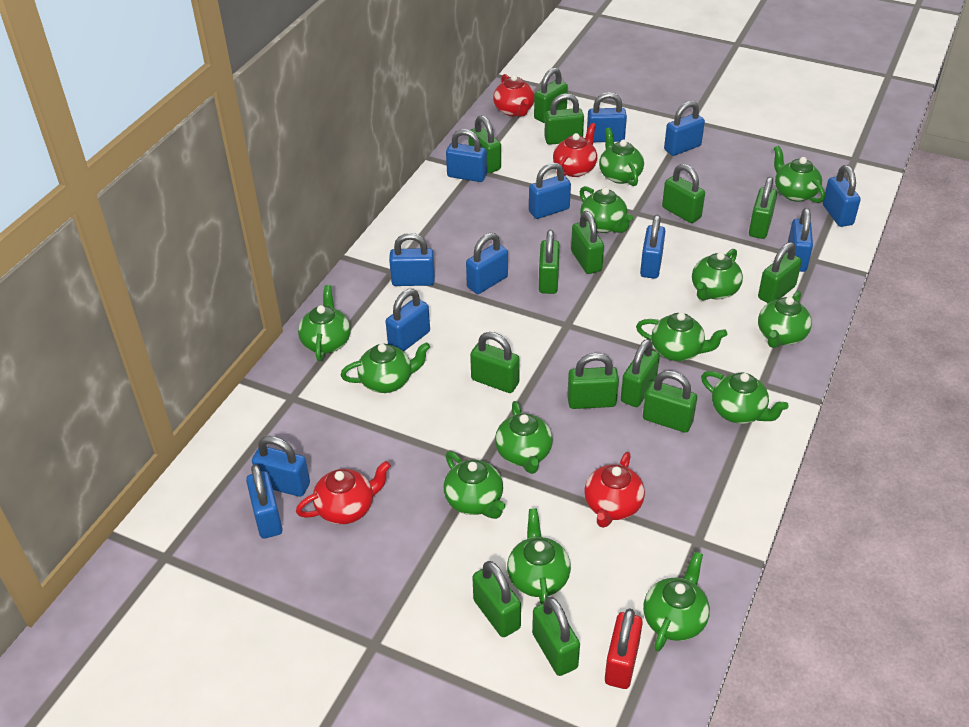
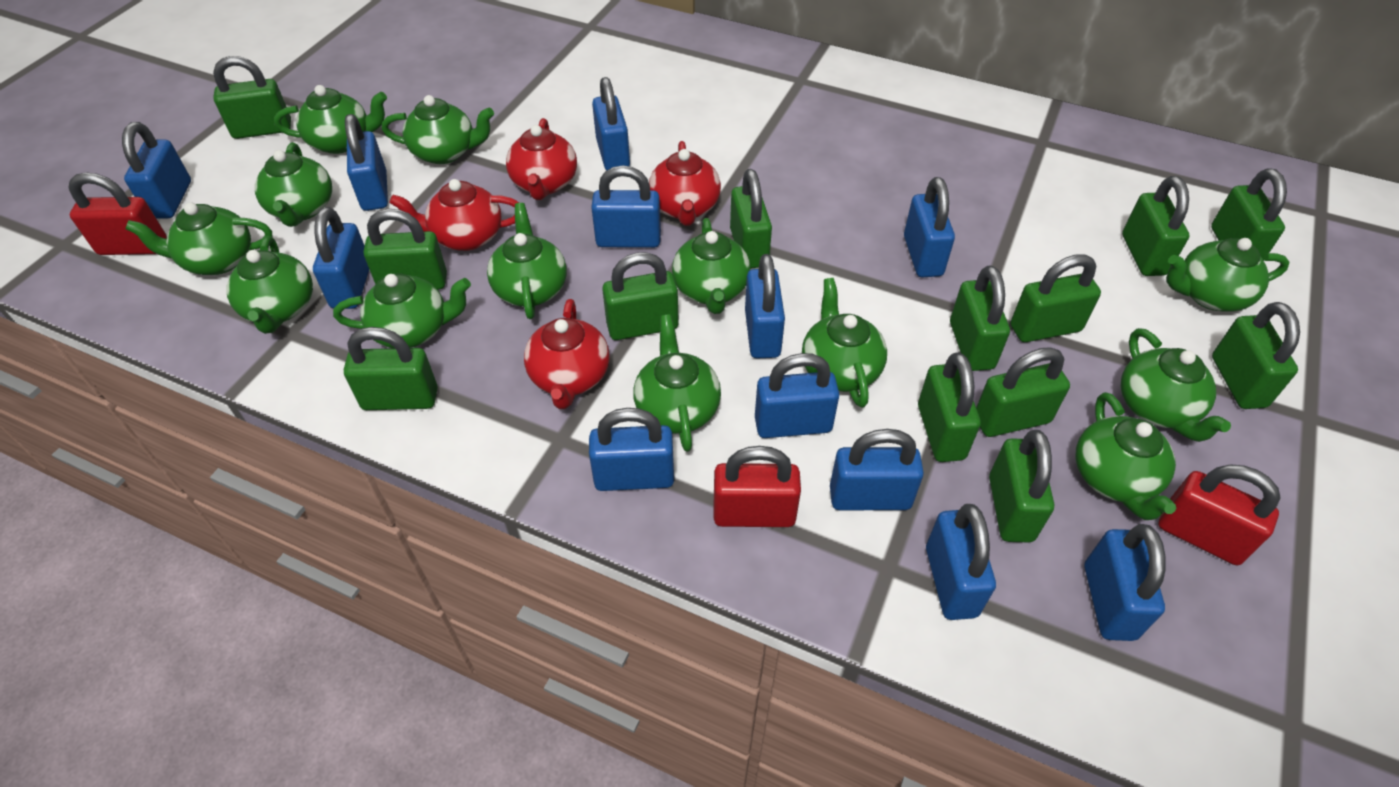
green padlock: [468,115,501,173] [470,332,520,393] [472,561,521,637] [532,597,580,676] [534,68,568,123] [539,230,560,294] [544,93,584,145] [567,353,619,409] [571,211,604,274] [621,339,660,407] [643,371,697,433] [662,164,705,223] [749,177,777,239] [758,242,802,303] = 14 -> [213,56,291,139] [344,327,438,410] [364,209,447,290] [602,252,679,340] [730,169,772,269] [918,352,981,462] [950,266,1010,371] [976,347,1070,437] [989,430,1054,542] [1010,254,1101,342] [1122,176,1190,276] [1211,168,1287,261] [1212,302,1300,409] = 13
red padlock: [605,608,643,689] = 1 -> [68,172,167,255] [714,446,801,527] [1158,464,1281,566] = 3

